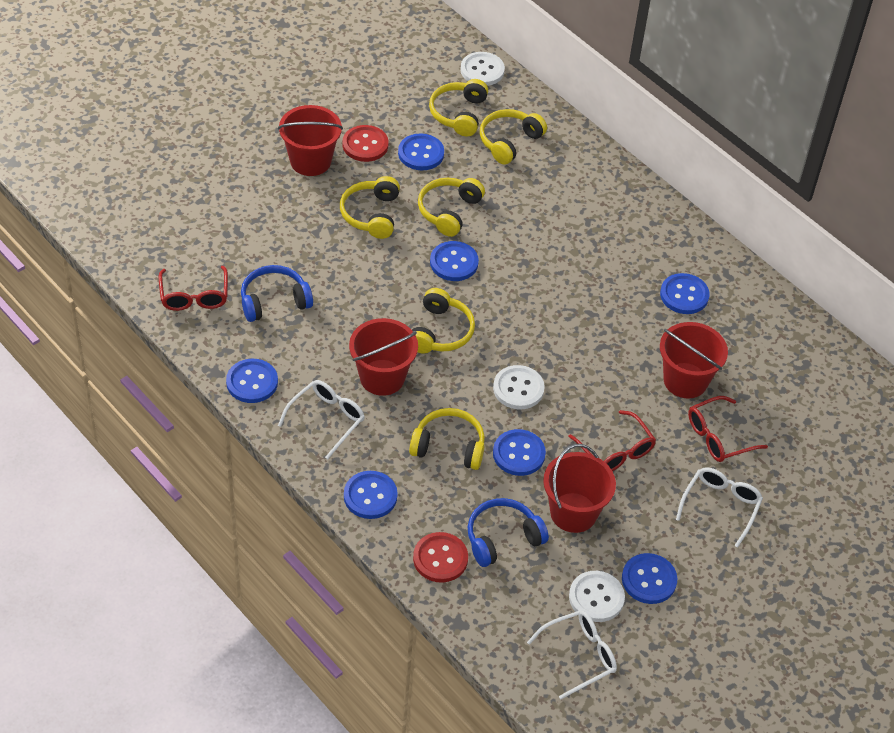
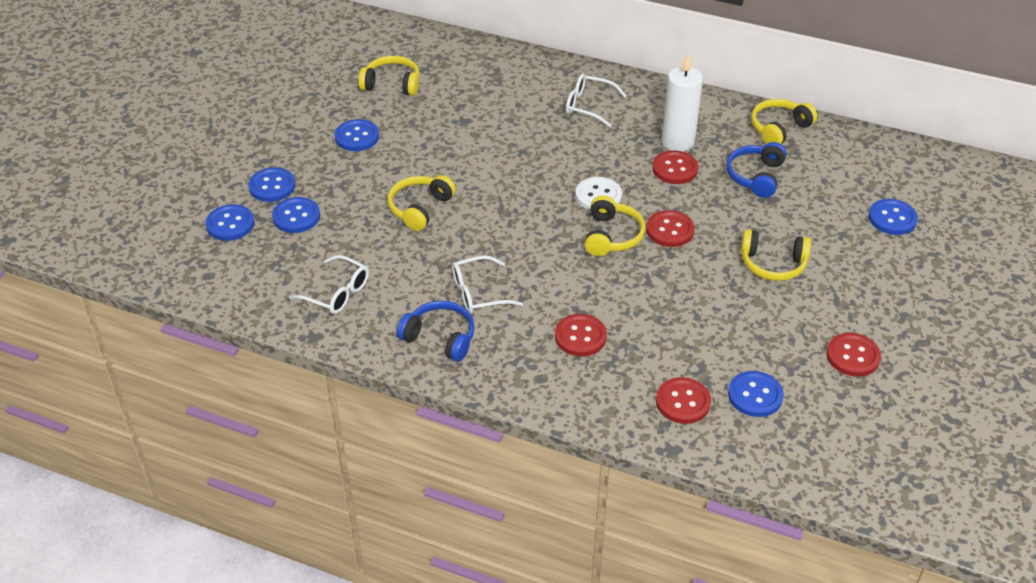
blue button: [226,359,278,403] [344,471,398,519] [398,133,444,170] [430,241,479,281] [493,429,546,476] [622,553,677,604] [660,273,709,314] = 7 -> [205,204,254,241] [248,167,295,202] [272,197,320,233] [335,119,379,151] [728,371,784,417] [868,199,918,235] = 6
red bucket: [278,105,343,176] [349,318,418,396] [543,444,616,533] [660,322,728,399] = 4 -> none = 0
red button: [343,125,388,162] [413,532,468,583] = 2 -> [555,314,607,356] [646,210,694,247] [652,150,698,184] [656,377,711,424] [826,333,881,377] = 5
red glasses: [159,266,228,311] [568,410,656,471] [688,396,768,462] = 3 -> none = 0
white button: [460,52,505,86] [493,365,545,409] [569,571,625,622] = 3 -> [575,177,622,210] = 1
white candle: none = 0 -> [661,54,703,152] = 1
yellow headphones: [340,176,400,239] [409,408,485,470] [412,288,475,354] [418,178,485,237] [429,79,488,137] [480,109,547,165] = 6 -> [358,56,419,96] [388,175,456,231] [585,195,645,256] [741,229,811,281] [751,99,817,144] = 5

